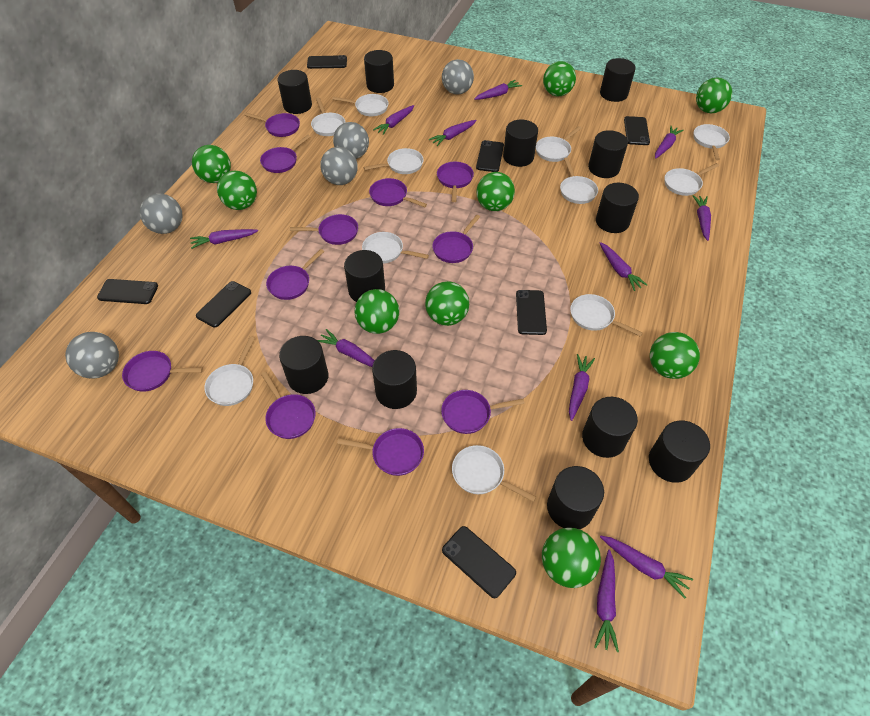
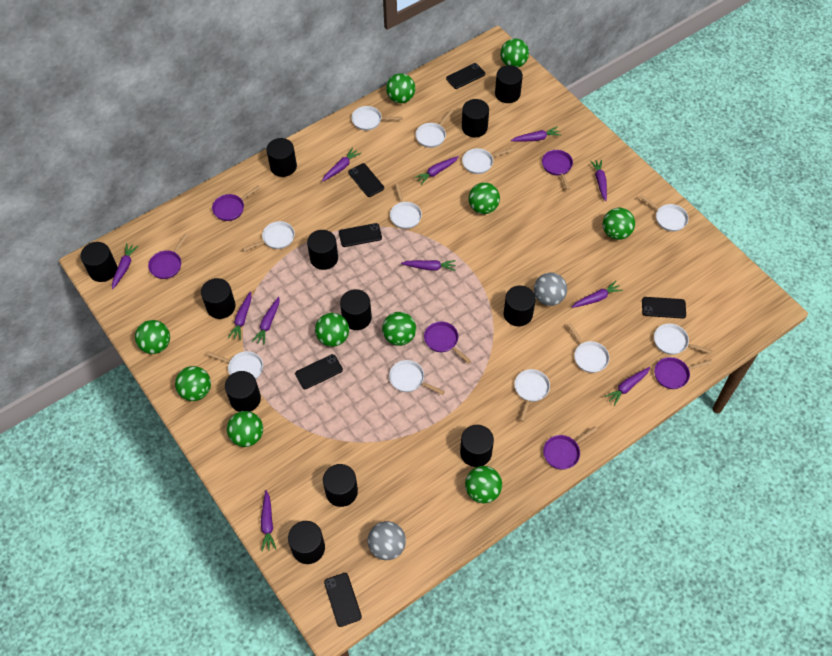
black phone: [97,279,158,304] [196,281,251,327] [307,55,347,69] [442,526,516,598] [476,140,504,172] [516,290,547,335] [624,116,650,145] = 7 -> [295,354,343,389] [324,573,362,627] [339,223,382,247] [348,163,384,197] [446,63,485,89] [642,297,686,318] = 6
green ball: [192,145,231,183] [217,171,257,210] [355,289,399,334] [425,281,469,326] [476,172,515,211] [542,528,601,588] [543,61,576,96] [650,332,700,379] [696,78,732,113] = 9 -> [135,320,170,354] [175,366,211,401] [227,411,263,447] [315,313,349,347] [382,312,416,346] [386,73,415,103] [465,466,502,503] [468,182,500,214] [500,38,529,68] [603,208,635,240] = 10
grey ball: [65,332,119,379] [140,194,183,234] [320,147,358,185] [333,122,369,159] [442,59,474,95] = 5 -> [368,521,406,560] [534,273,567,306] = 2
purple pan: [122,351,203,392] [244,113,300,137] [260,135,310,173] [261,372,316,439] [266,249,324,300] [290,214,358,245] [337,428,424,476] [369,178,427,207] [432,215,480,263] [437,162,474,202] [441,390,525,434] = 11 -> [148,233,188,279] [212,185,260,221] [424,321,471,364] [542,150,573,190] [543,426,598,470] [654,357,713,389] = 6

